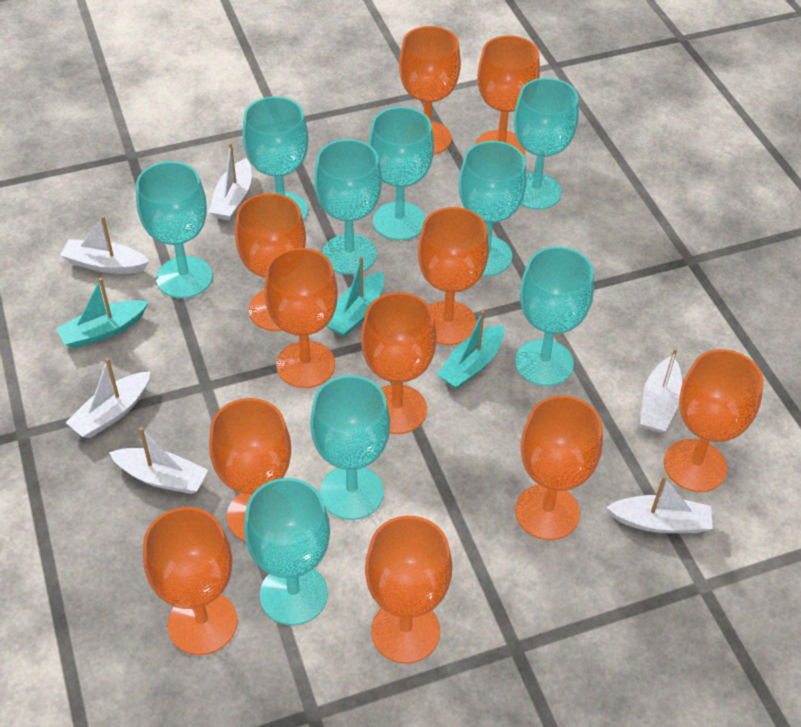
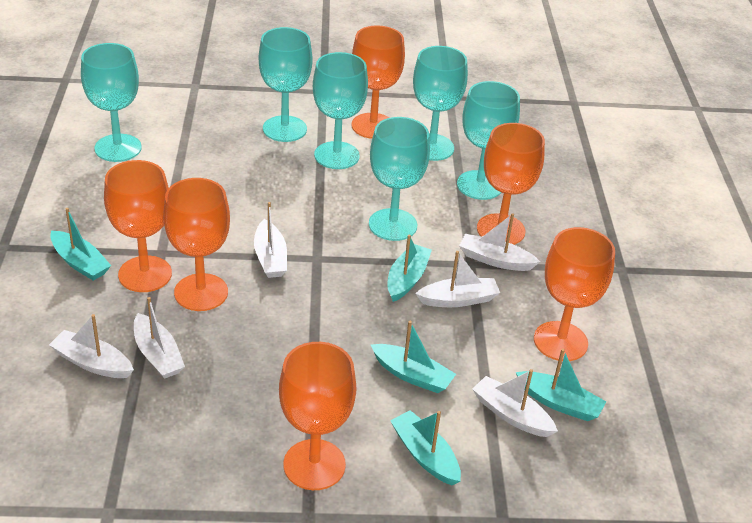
orange goblet: [143,507,238,655] [209,398,291,542] [235,193,306,331] [264,248,338,388] [361,292,437,434] [365,516,452,664] [399,26,461,155] [418,207,489,345] [476,35,540,155] [515,395,603,540] [664,349,764,492] = 11 -> [104,160,172,292] [163,178,230,311] [279,342,357,490] [351,26,405,139] [477,123,545,245] [534,227,615,361] = 6
turquoise boat: [56,278,148,348] [326,257,384,337] [436,310,504,389] = 3 -> [50,208,111,281] [371,321,456,393] [387,234,432,302] [390,410,461,485] [516,349,606,421] = 5
turquoise goblet: [136,161,212,298] [242,96,309,221] [244,478,330,625] [310,375,390,520] [314,139,382,275] [368,107,434,240] [459,141,527,276] [514,78,579,210] [515,246,594,386] = 9 -> [81,43,141,162] [259,27,313,142] [313,52,368,169] [369,117,430,241] [413,46,468,161] [457,81,520,200] = 6

